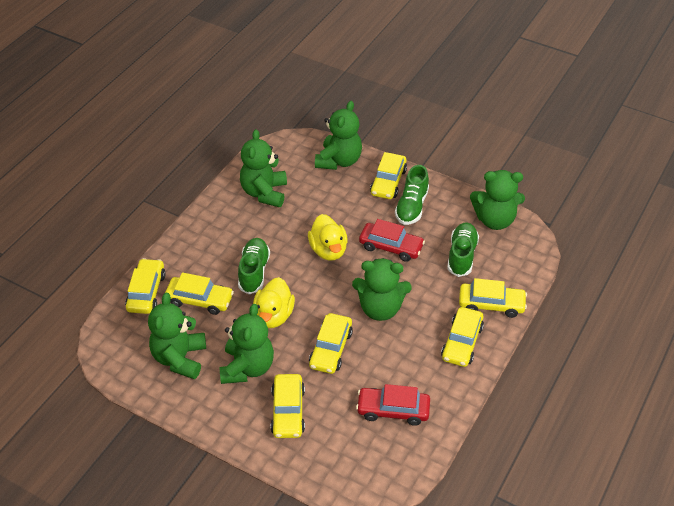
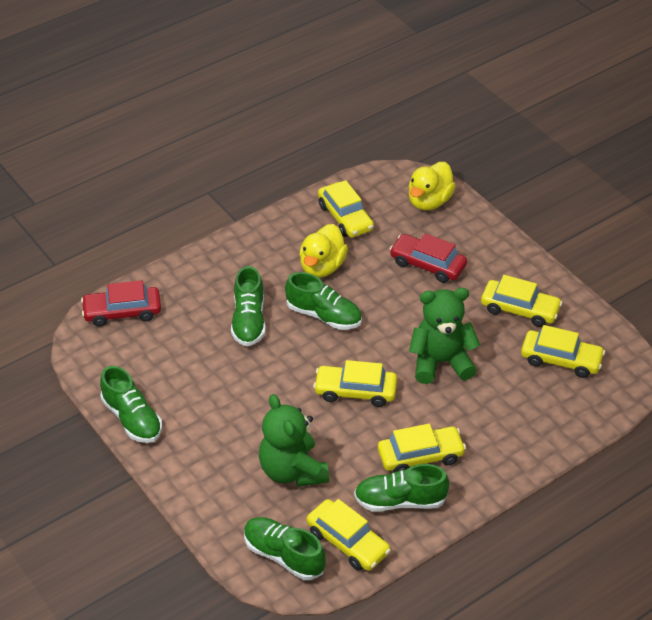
green shoe: [238,238,270,294] [395,165,429,225] [447,223,479,277] = 3 -> [100,366,162,443] [231,266,266,346] [244,517,326,580] [285,272,362,330] [354,464,450,512] = 5
green teddy bear: [148,293,206,379] [220,304,274,384] [240,129,287,207] [315,101,362,170] [352,258,412,321] [470,170,525,230] = 6 -> [259,394,329,487] [409,288,480,384] = 2
yellow car: [125,258,166,314] [165,273,234,315] [271,374,305,438] [309,313,353,374] [370,152,407,199] [441,307,484,367] [459,278,527,318] = 7 -> [307,499,391,571] [313,360,397,407] [318,180,374,238] [378,424,466,472] [481,275,563,327] [521,325,605,378] = 6

